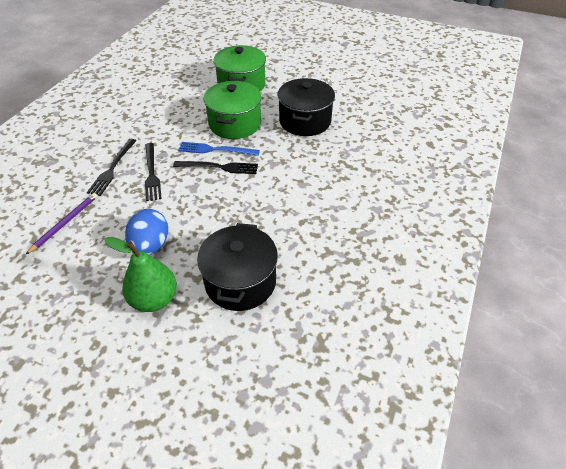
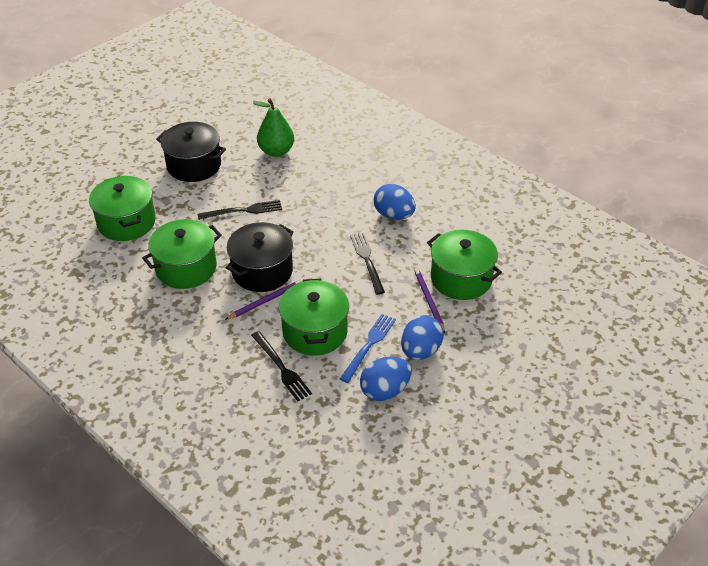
blue egg: [125,209,168,255] = 1 -> [360,357,412,401] [374,184,416,220] [401,315,444,360] = 3
green pot: [204,81,262,139] [214,45,266,92] = 2 -> [89,176,156,241] [142,219,222,289] [279,279,349,355] [427,230,502,300] = 4
purple pencil: [25,193,98,255] = 1 -> [225,279,303,320] [414,268,445,334] = 2

